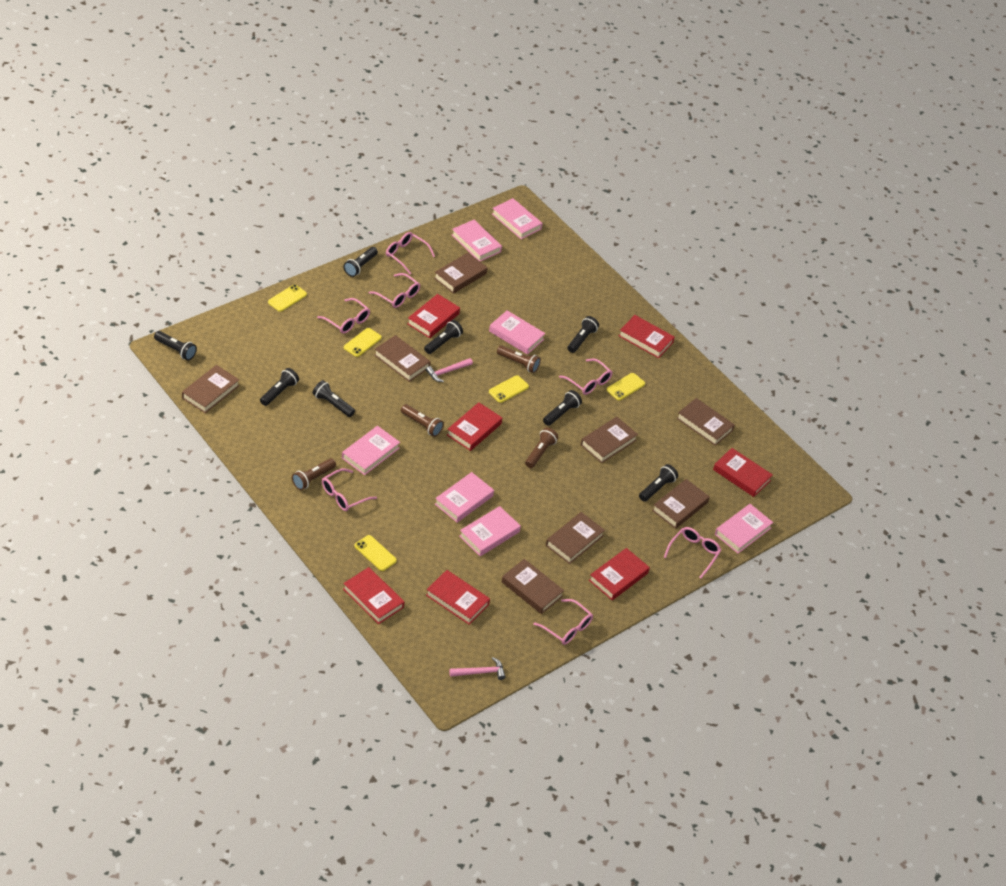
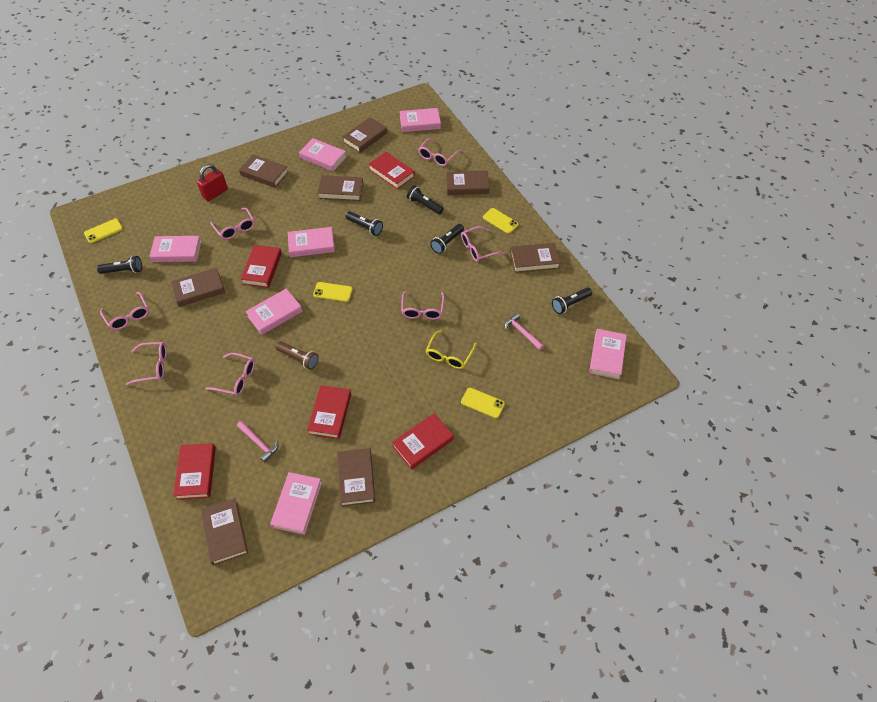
black flashlight: [154,331,197,361] [260,368,299,406] [313,380,355,417] [343,247,378,277] [424,320,463,354] [543,390,582,426] [568,316,599,353] [639,464,678,502] = 8 -> [97,256,142,274] [346,211,383,236] [407,185,444,214] [430,224,464,254] [552,287,592,314] = 5
brown flashlight: [292,458,336,490] [401,404,444,437] [497,345,541,373] [525,428,558,468] = 4 -> [275,341,319,370] = 1
red book: [343,567,405,624] [407,294,460,338] [426,570,490,625] [447,402,502,451] [589,548,650,600] [619,315,675,358] [713,448,773,497] = 7 -> [173,443,216,500] [240,245,282,288] [307,385,351,439] [368,152,415,189] [392,413,454,470] = 5
red padlock: none = 0 -> [197,164,228,201] = 1
yellow glasses: none = 0 -> [426,330,477,369] = 1
yellow phone: [268,284,307,312] [344,328,382,357] [355,535,397,571] [489,375,529,403] [607,373,645,400] = 5 -> [84,219,123,243] [313,282,353,302] [461,388,505,418] [483,208,518,234] = 4

